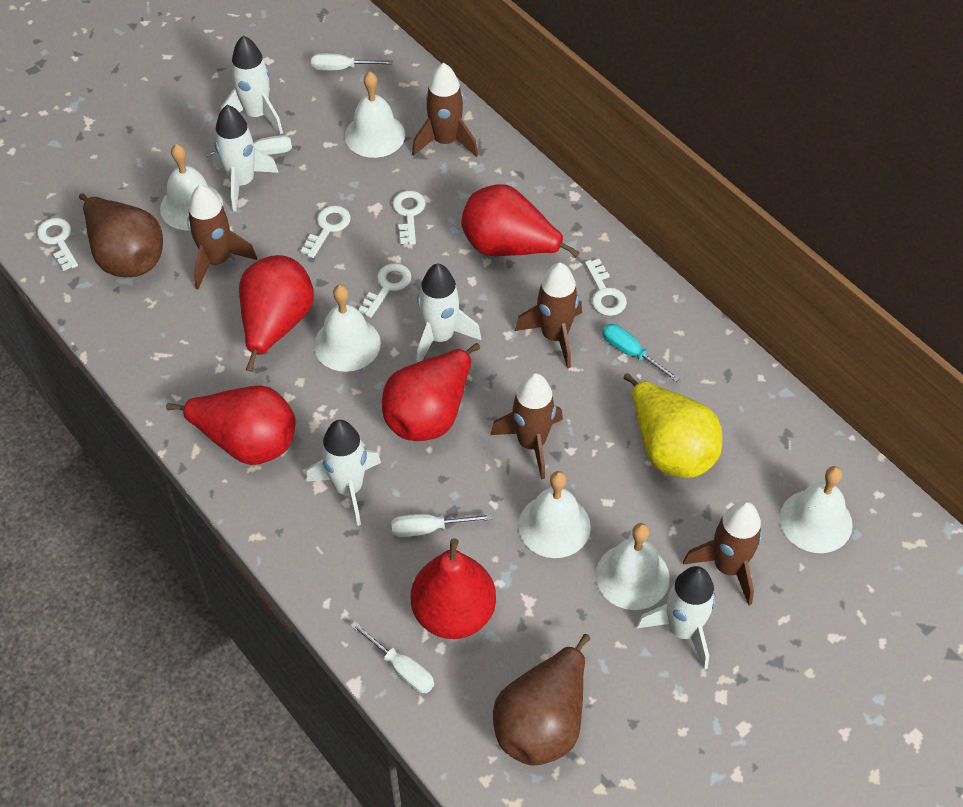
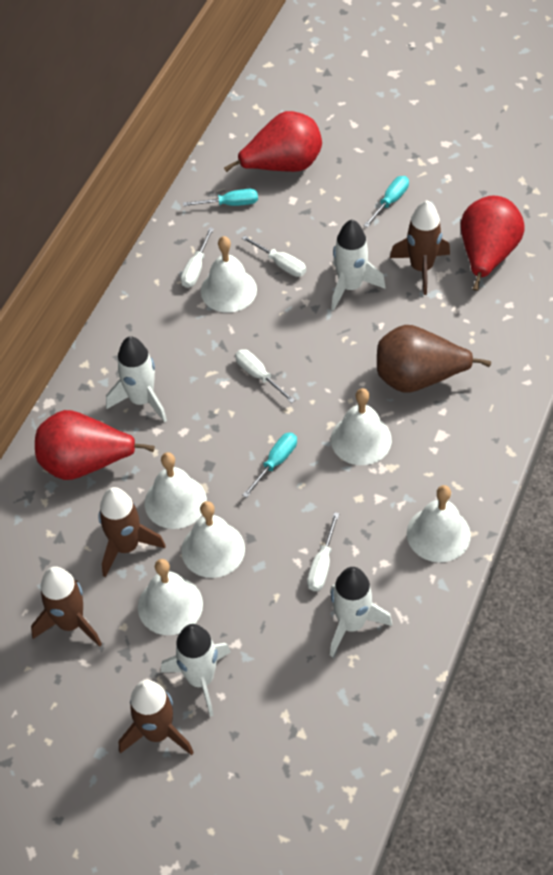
brown pear: [79,193,163,277] [493,634,590,766] = 2 -> [377,325,491,393] = 1
brown rocket: [187,185,257,289] [412,63,478,157] [490,373,563,480] [515,263,582,368] [683,501,762,606] = 5 -> [31,566,102,647] [98,487,166,577] [119,680,194,755] [390,200,450,295] = 4
red pear: [166,385,296,465] [239,255,314,372] [382,343,480,441] [411,538,496,639] [461,184,580,258] = 5 -> [35,410,155,480] [224,111,322,172] [461,196,525,291] = 3
turquoise screwdriver: [602,324,680,382] = 1 -> [183,189,258,206] [242,432,297,498] [364,176,409,228] = 3
white key: [37,218,78,271] [301,205,351,258] [358,263,412,318] [393,190,426,245] [585,259,627,316] = 5 -> none = 0
white rocket: [212,105,279,212] [221,36,283,134] [306,420,381,526] [416,263,481,363] [637,566,716,670] = 5 -> [106,336,167,422] [161,624,231,717] [330,567,392,657] [331,219,385,311] = 4
yellow pear: [624,373,722,478] = 1 -> none = 0

